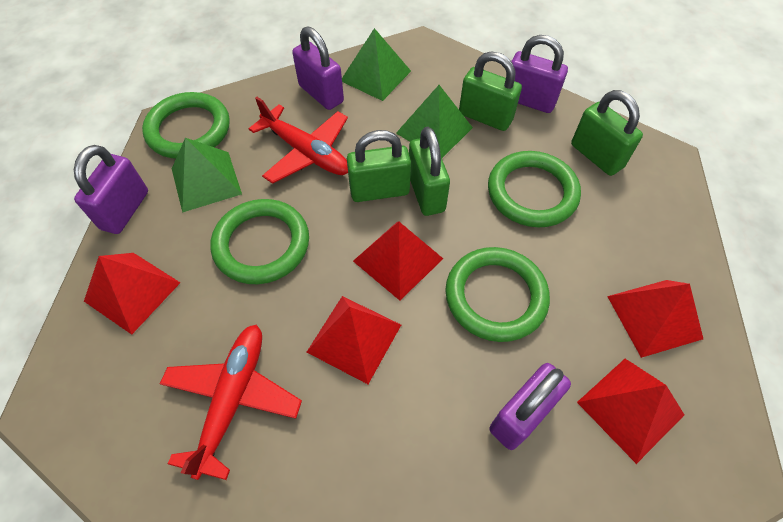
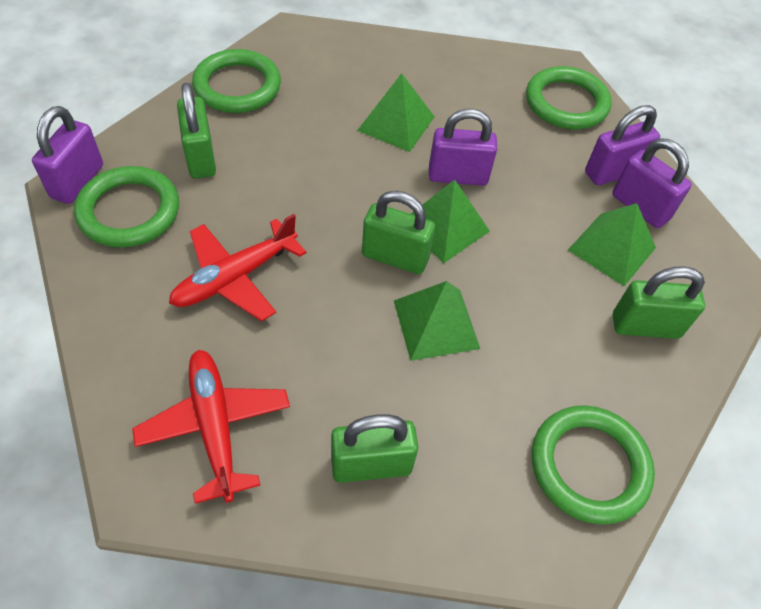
green pyramid: [172,138,242,213] [342,28,411,101] [396,85,473,158] = 3 -> [357,73,435,152] [394,281,480,361] [411,180,490,263] [568,203,656,286] = 4
red pyramid: [84,253,181,335] [307,296,401,384] [353,222,443,300] [577,359,684,464] [607,280,703,358] = 5 -> none = 0

